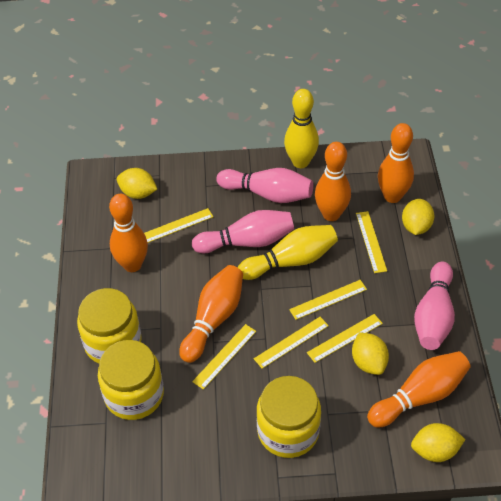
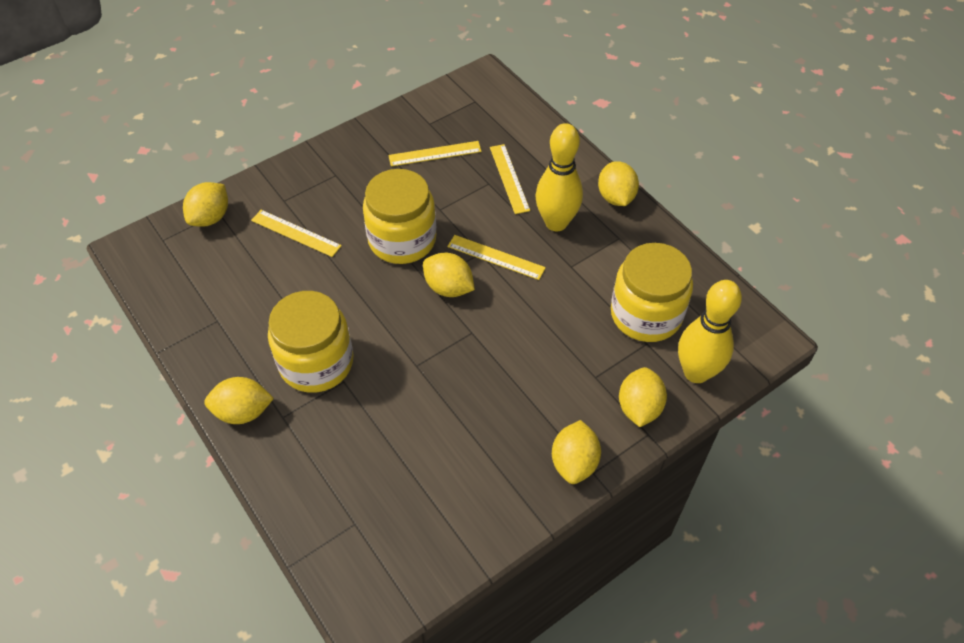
orange bowling pin: [109,194,148,272] [179,265,243,363] [315,142,351,221] [367,351,471,427] [378,123,414,203] = 5 -> none = 0
pink bowling pin: [192,210,294,253] [216,168,313,203] [414,262,455,350] = 3 -> none = 0
yellow lemon: [117,168,157,199] [352,332,389,375] [402,199,435,235] [411,423,465,462] = 4 -> [183,182,228,227] [204,377,274,424] [423,253,475,297] [552,420,601,484] [598,161,639,206] [619,367,667,427] = 6
yellow ruler: [144,208,213,243] [192,324,256,390] [254,317,329,369] [289,280,367,320] [307,314,383,363] [356,211,387,273] = 6 -> [251,210,342,257] [388,141,482,167] [447,235,546,280] [490,144,530,214] = 4

